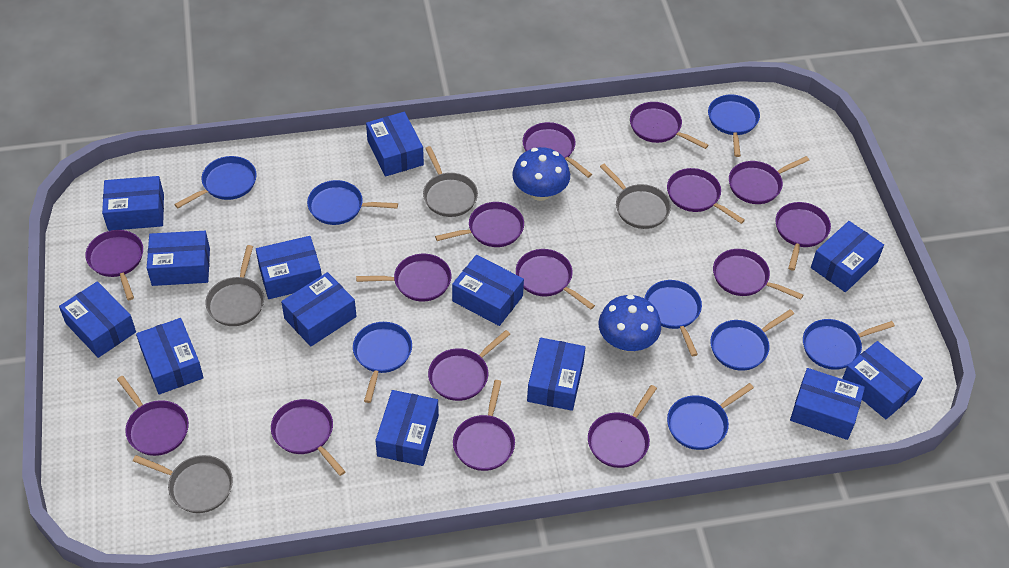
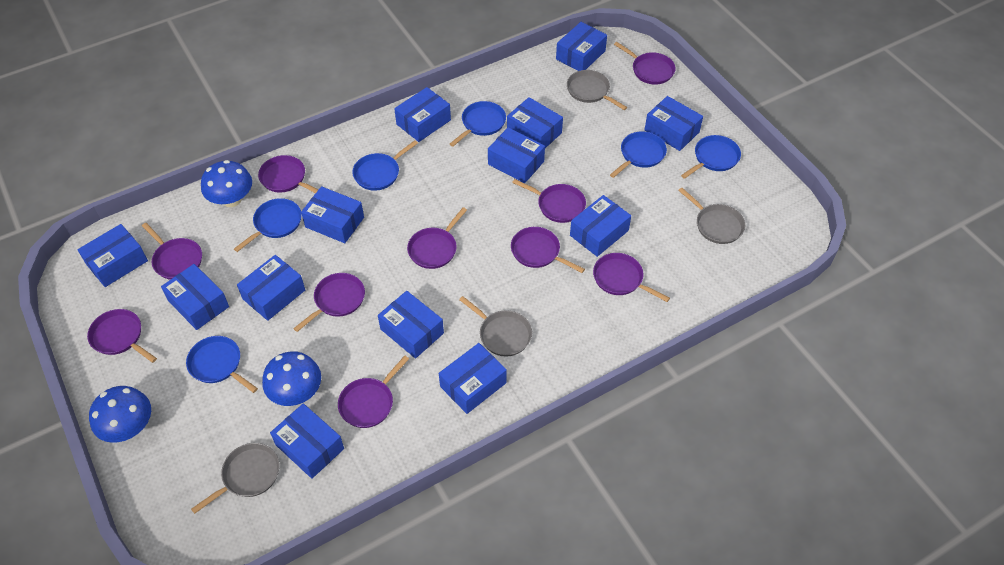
blue mushroom: [512,147,570,201] [599,295,661,351] = 2 -> [89,386,151,443] [201,160,252,207] [262,351,321,406] = 3
blue pan: [174,156,257,208] [307,180,398,225] [353,322,412,403] [645,280,702,356] [667,383,754,450] [708,95,760,157] [710,309,794,371] [803,319,895,370] = 8 -> [186,336,258,393] [234,198,302,252] [352,140,418,191] [450,101,506,147] [610,131,667,178] [681,135,741,179] = 6
purple pan: [85,230,143,300] [117,376,189,456] [271,399,346,476] [356,254,451,301] [428,330,510,401] [435,202,524,247] [453,380,515,471] [516,249,595,309] [523,122,592,178] [588,385,657,468] [630,102,708,149] [667,168,745,224] [713,249,803,300] [729,156,809,204] [775,202,831,270] = 15 -> [87,309,157,363] [142,223,202,280] [258,155,318,193] [293,273,365,332] [338,356,409,428] [407,207,467,269] [511,227,585,273] [512,179,586,223] [593,253,670,302] [614,42,676,85] = 10

